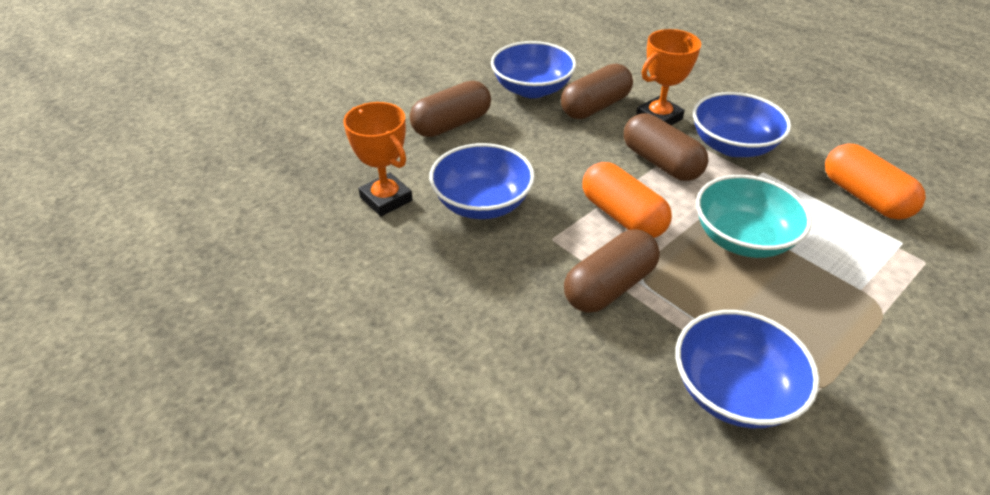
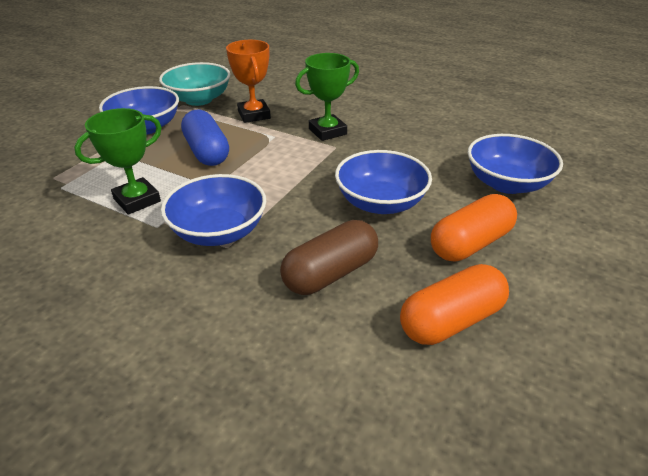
blue capsule: none = 0 -> [181,110,229,166] = 1
brown capsule: [410,81,491,137] [561,64,633,119] [564,230,660,313] [624,113,708,181] = 4 -> [280,220,378,295] = 1
green trophy: none = 0 -> [74,108,162,215] [295,53,359,141] = 2
orange trophy: [343,102,413,216] [636,29,701,125] = 2 -> [226,40,271,123] = 1

